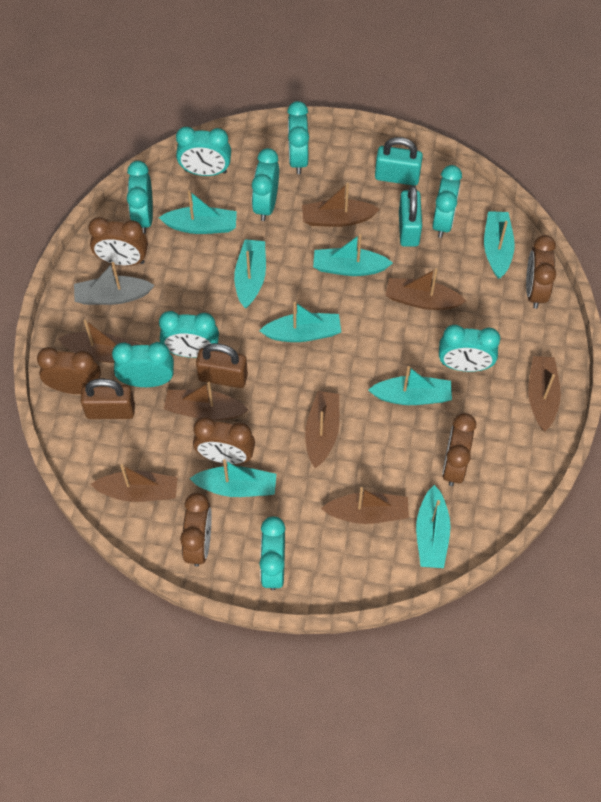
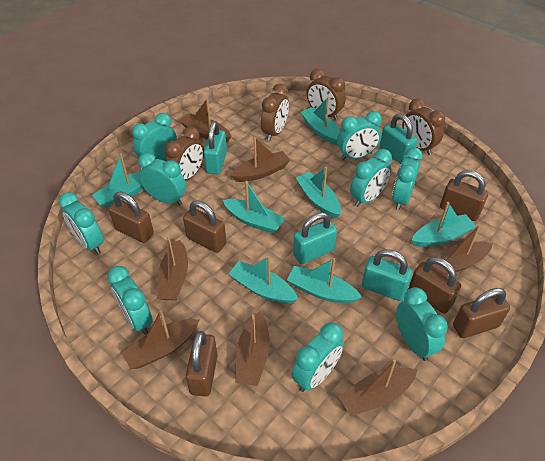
brown boat: [58,320,140,363] [90,464,178,502] [164,382,248,420] [302,183,380,227] [305,391,339,468] [321,487,409,524] [385,268,466,310] [528,356,561,431] = 8 -> [122,310,199,369] [157,235,188,301] [180,98,232,143] [230,137,290,182] [235,311,270,386] [338,360,417,416] [432,224,493,275] = 7
brown clock: [37,347,101,394] [88,217,148,266] [180,493,212,567] [193,417,255,464] [442,413,476,486] [526,235,556,309] = 6 -> [165,127,204,181] [261,84,289,141] [307,68,346,120] [402,98,445,155] = 4
brown padlock: [81,378,135,419] [196,343,248,388] = 2 -> [109,192,154,243] [183,200,226,253] [186,331,218,397] [408,257,461,314] [440,170,488,221] [453,288,510,338] = 6
grey boat: [74,262,155,305] = 1 -> none = 0
turquoise boat: [159,190,237,234] [189,459,276,497] [234,239,266,308] [259,302,341,342] [313,234,393,276] [368,366,452,405] [416,485,451,568] [484,211,515,279] = 8 -> [92,154,144,208] [223,181,285,233] [228,256,298,304] [287,258,362,303] [296,167,341,219] [301,97,340,145] [412,202,477,247] = 7
turquoise padlock: [375,137,423,186] [399,185,422,247] = 2 -> [203,121,227,174] [293,212,337,264] [362,249,413,301] [380,114,417,164] = 4

